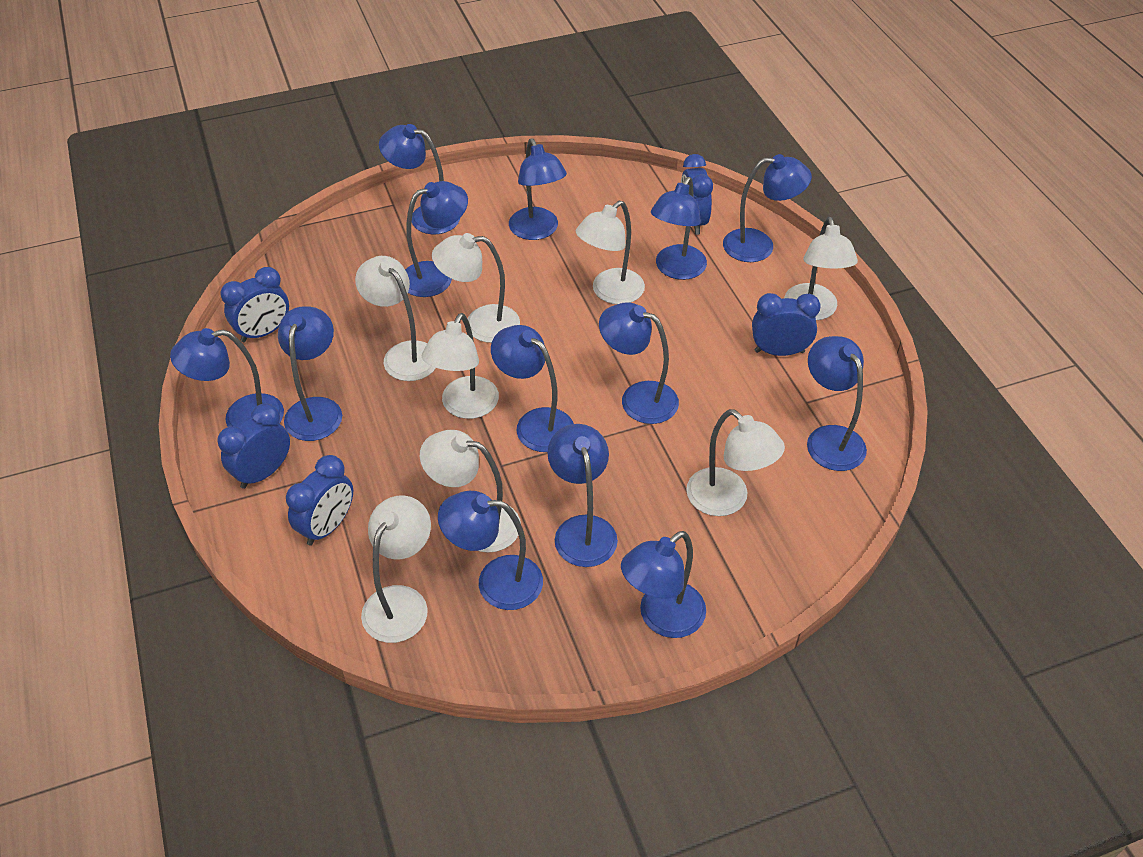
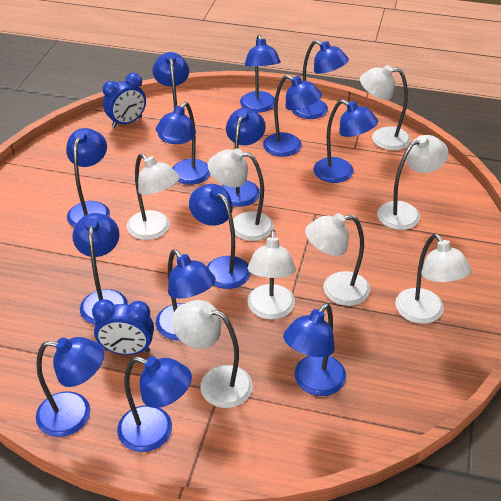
blue clock: [217,404,290,489] [220,267,289,342] [286,455,353,546] [681,154,713,235] [752,293,821,356] = 5 -> [92,299,154,355] [103,73,146,128] = 2
blue lamp: [170,328,284,427] [278,306,342,441] [379,124,460,234] [405,181,468,297] [438,491,543,610] [491,325,574,452] [509,138,567,240] [547,424,618,567] [599,302,679,424] [621,531,706,638] [651,177,707,280] [723,154,812,262] [807,336,867,471] = 13 -> [36,337,104,437] [66,128,110,227] [72,213,128,325] [117,356,192,452] [153,52,196,144] [155,102,211,185] [156,249,216,340] [189,184,251,289] [222,108,266,207] [240,34,281,113] [263,75,322,157] [283,303,346,396] [292,40,349,119] [313,99,378,183] = 14

